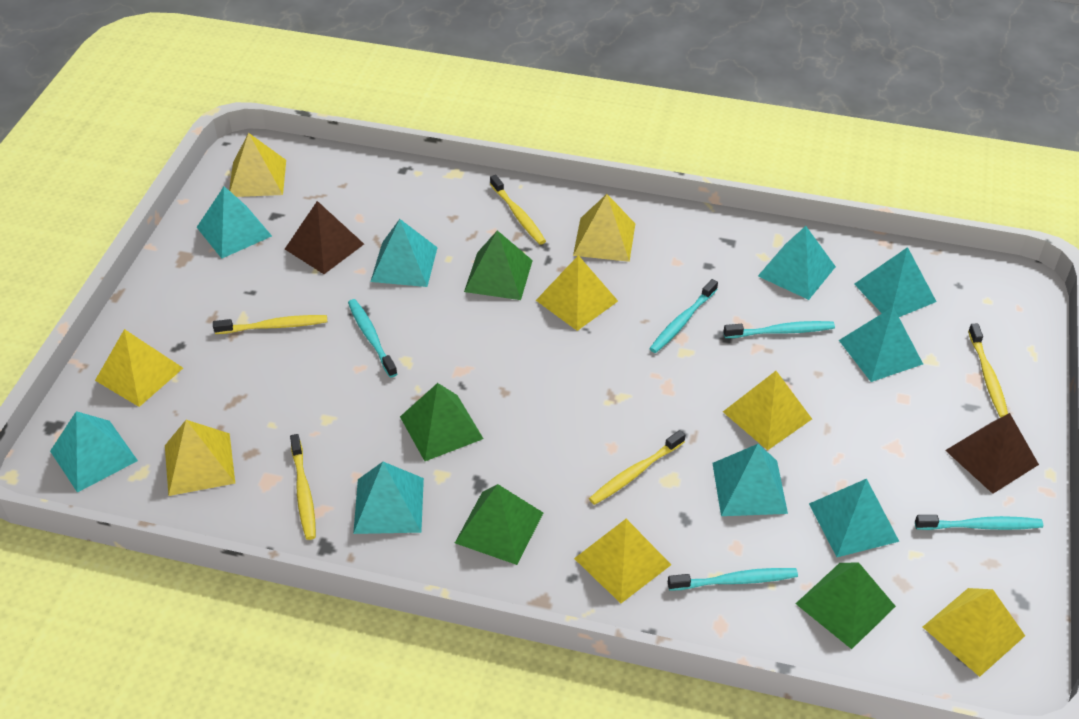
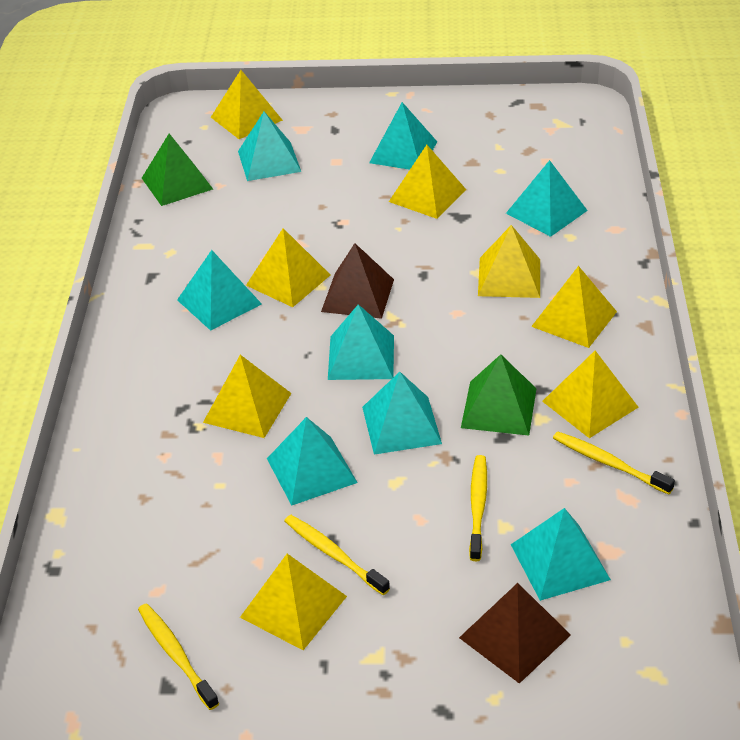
green pyramid: [400,383,484,461] [455,484,543,565] [464,230,533,300] [795,563,896,649] = 4 -> [142,134,213,206] [461,354,537,436] = 2
turquoise pyramid: [50,411,138,493] [197,186,272,259] [353,462,424,534] [371,219,438,287] [712,444,788,516] [758,226,836,300] [809,479,900,557] [839,307,923,382] [854,247,937,317] = 9 -> [177,250,262,331] [238,112,301,181] [267,417,358,506] [328,304,394,380] [362,372,442,455] [369,102,437,170] [506,160,588,237] [511,508,611,601] = 8
turquoise toothbrush: [348,299,397,378] [649,279,718,353] [668,568,798,591] [723,321,835,338] [915,515,1043,530] = 5 -> none = 0
yellow toothbrush: [213,315,327,334] [290,434,316,540] [490,175,546,245] [589,430,685,505] [968,324,1008,418] = 5 -> [138,603,219,710] [285,515,390,595] [469,455,487,561] [553,431,675,494] = 4

